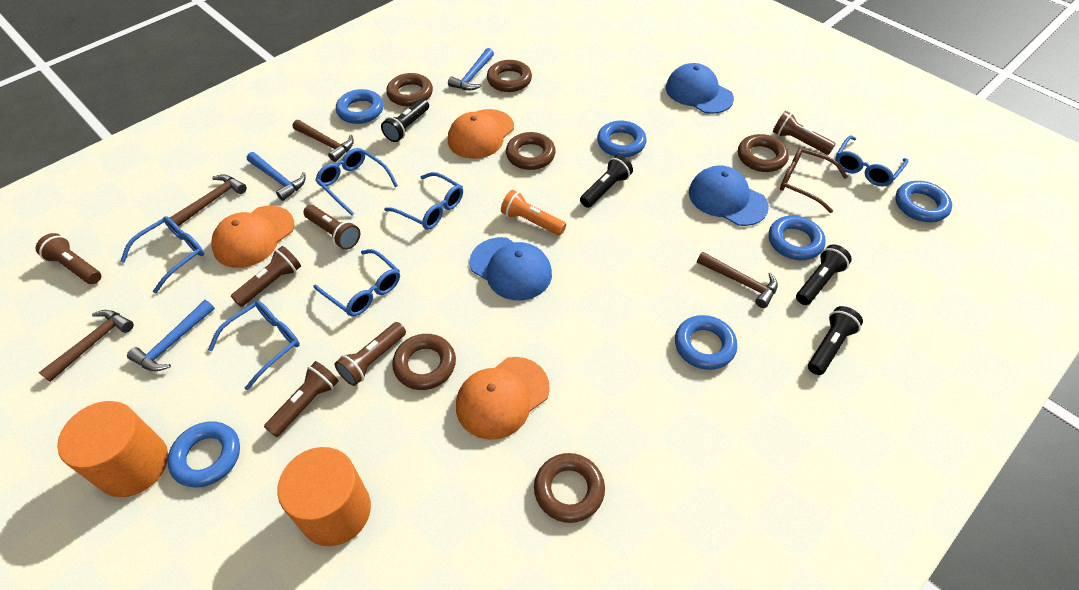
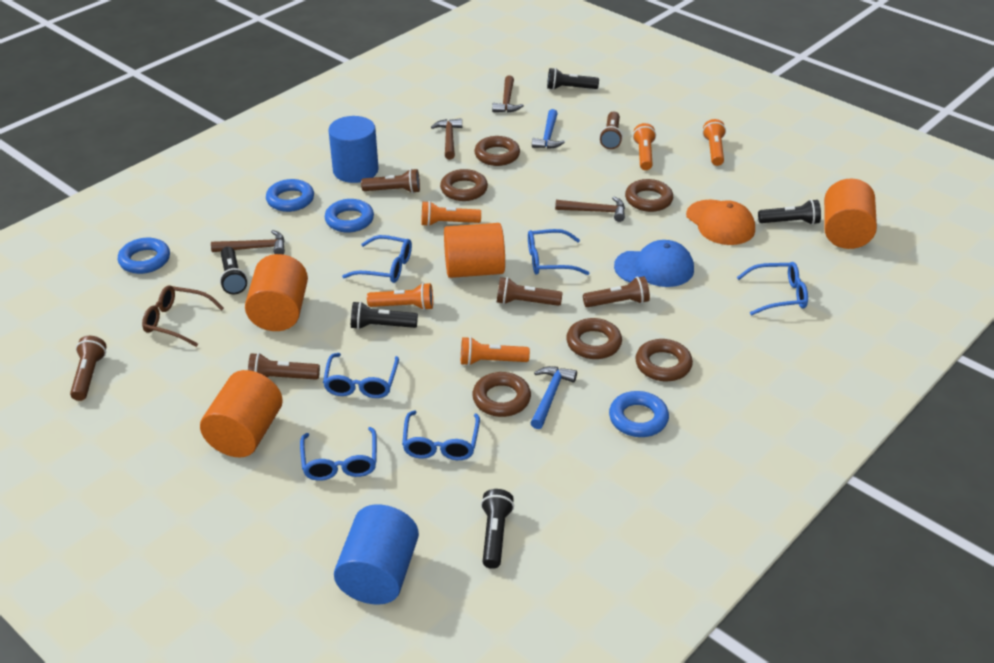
black flashlight: [381,99,429,142] [580,155,633,208] [796,244,852,305] [808,306,863,375] = 4 -> [220,247,248,295] [351,301,418,330] [481,489,514,569] [547,68,599,90] [758,199,821,225] = 5
blue cap: [470,237,552,300] [666,63,734,114] [689,166,769,226] = 3 -> [614,240,694,287] = 1
blue cylinder: none = 0 -> [328,116,379,183] [334,504,419,605] = 2
blue hammer: [127,300,215,371] [247,152,306,201] [448,48,494,90] = 3 -> [531,366,577,429] [532,109,565,149] = 2
blue ring: [167,421,240,487] [336,89,383,124] [597,121,647,157] [675,315,737,370] [769,216,826,260] [895,181,952,222] = 6 -> [118,238,170,274] [266,179,314,212] [325,199,374,232] [609,391,669,437] = 4
orange cap: [212,206,295,268] [448,109,514,159] [456,357,550,440] = 3 -> [686,200,755,245] = 1
orange cylinder: [57,401,168,497] [277,447,371,546] = 2 -> [200,370,283,458] [245,254,308,331] [444,223,505,278] [824,178,877,249] = 4
orange flashlight: [501,190,566,235] = 1 -> [367,283,433,310] [421,201,481,226] [461,337,530,366] [633,123,656,170] [703,119,726,166] = 5

